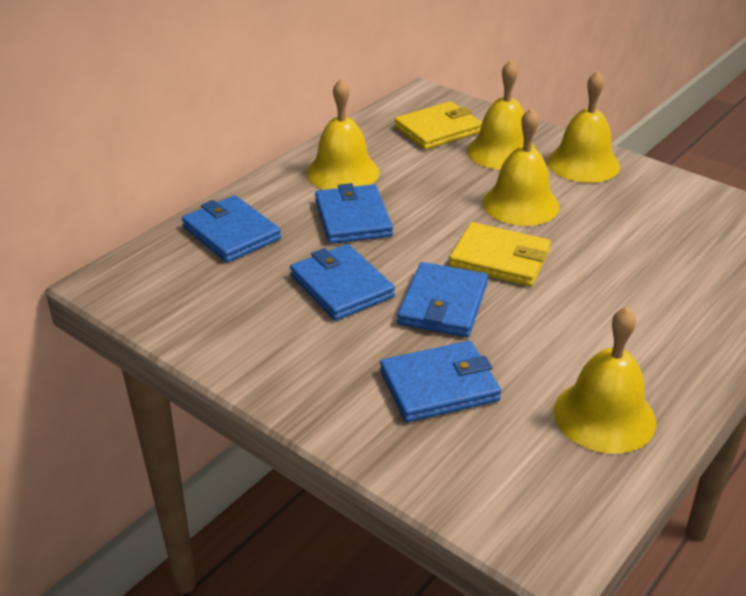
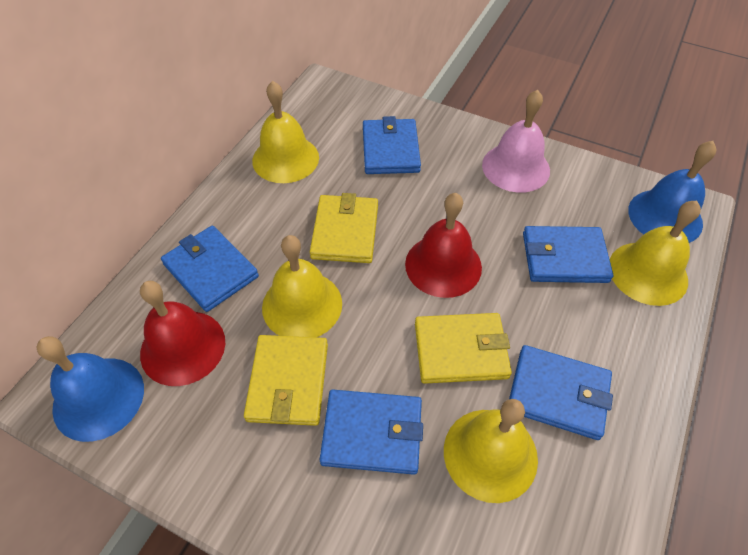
blue bell: none = 0 -> [36,336,144,442] [628,141,717,243] = 2
pink bell: none = 0 -> [482,90,550,193] = 1
red bell: none = 0 -> [140,281,225,386] [405,193,482,298] = 2
yellow bell: [306,79,379,190] [467,60,537,170] [482,108,560,226] [547,71,620,183] [553,307,656,454] = 5 -> [252,81,319,183] [262,235,342,337] [444,399,538,503] [610,201,701,306] = 4
yellow wallet: [394,101,482,150] [449,222,551,287] = 2 -> [244,335,328,426] [310,193,378,263] [415,313,512,384] = 3

